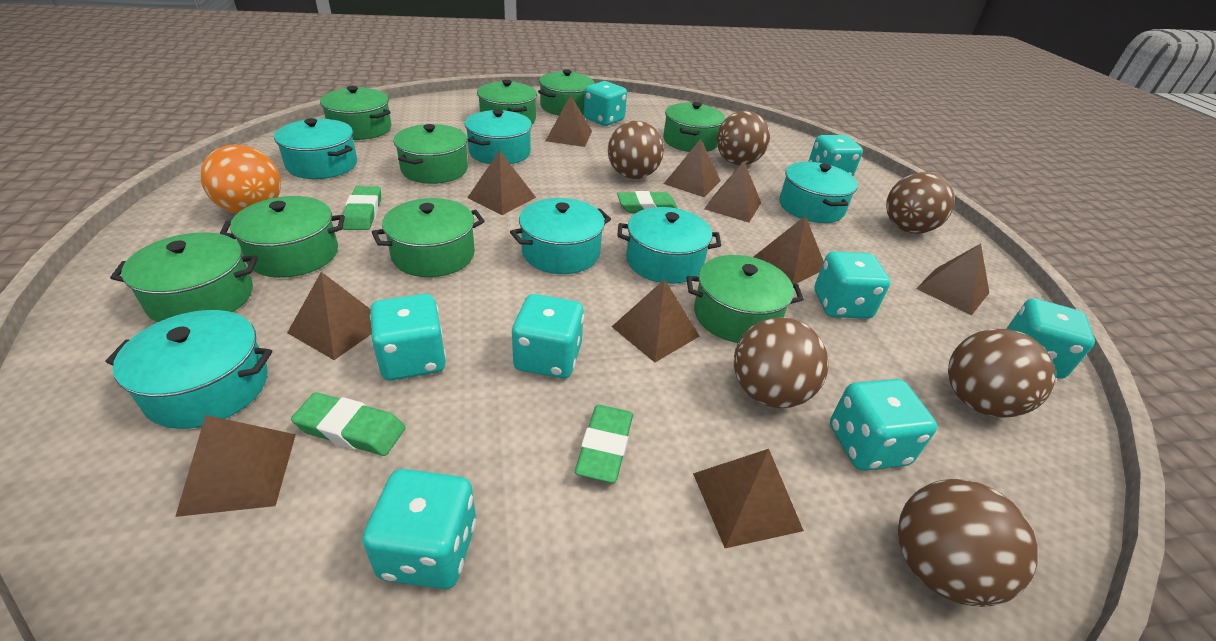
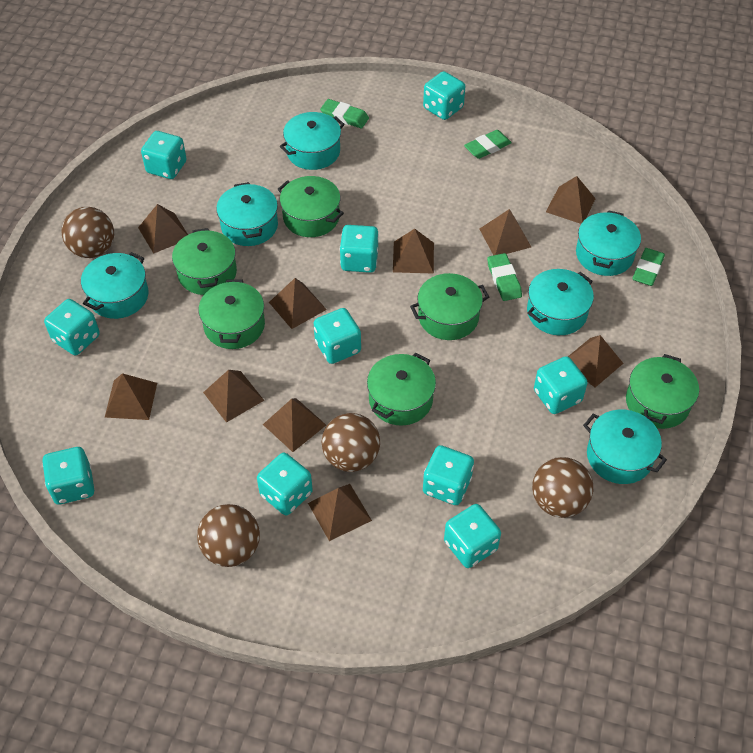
brown ball: [608,121,664,179] [717,111,770,165] [734,317,829,408] [886,172,955,234] [898,479,1038,607] [948,329,1055,418] = 6 -> [61,207,114,258] [197,504,260,567] [322,413,380,472] [532,457,593,518] = 4
green pot: [110,232,258,322] [220,196,345,278] [320,86,392,140] [372,198,485,277] [394,124,468,184] [477,80,537,124] [538,70,595,116] [663,102,725,152] [687,255,804,343] = 9 -> [172,228,237,295] [199,279,265,349] [278,176,344,237] [367,353,436,426] [410,273,489,340] [626,354,699,429] = 6
orange ball: [200,144,281,214] = 1 -> none = 0
turquoise dice: [362,469,476,589] [370,294,446,381] [512,294,584,378] [584,81,627,126] [808,135,863,177] [815,251,890,319] [830,379,937,471] [1006,298,1095,379] = 8 -> [42,447,94,505] [44,299,100,355] [141,131,187,179] [257,453,313,515] [314,308,361,364] [340,225,379,273] [423,71,465,120] [423,445,474,505] [444,504,501,568] [534,356,588,414] = 10

